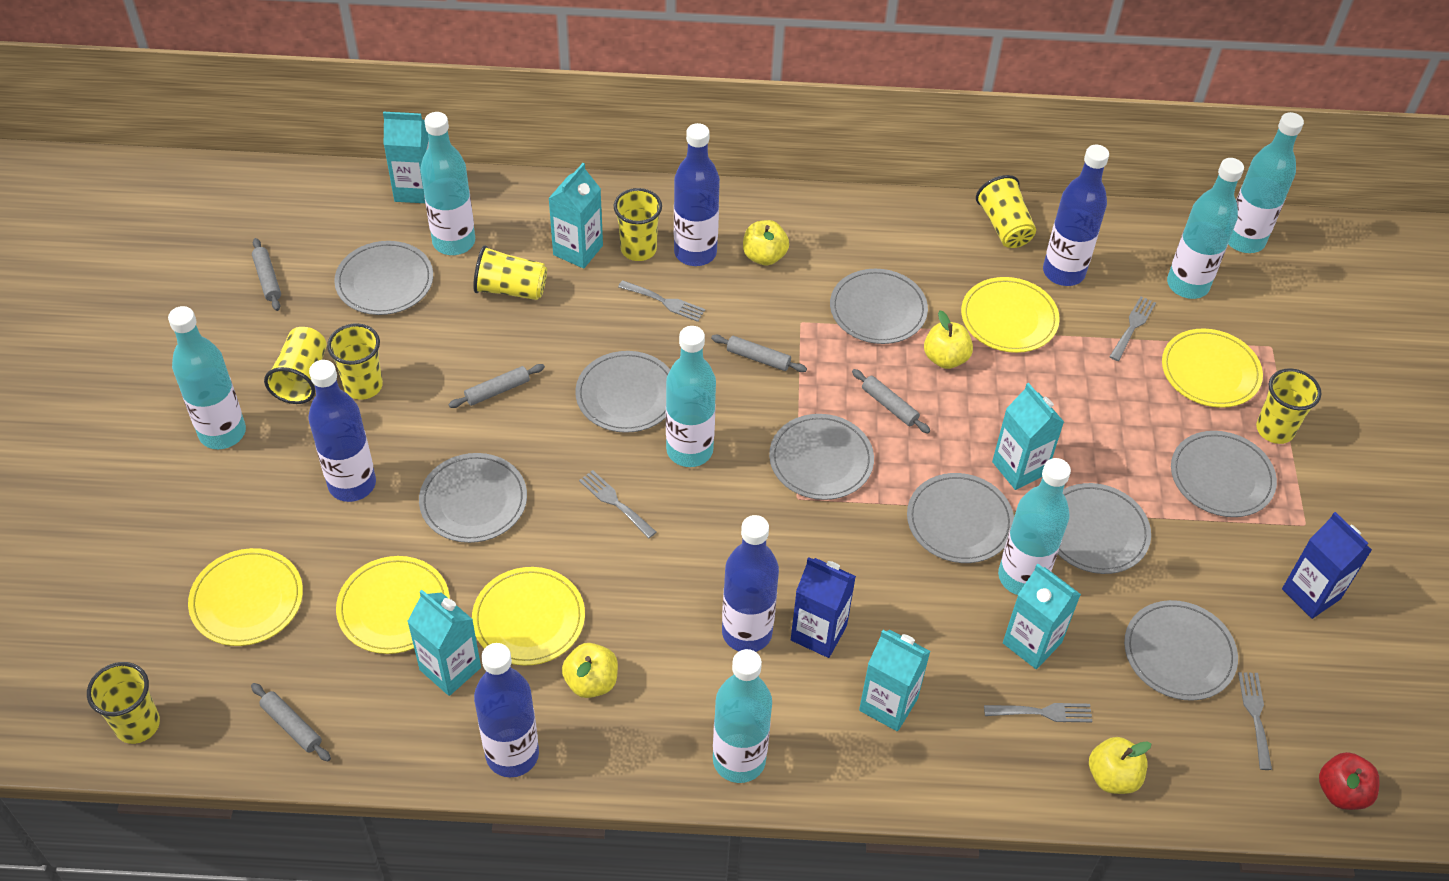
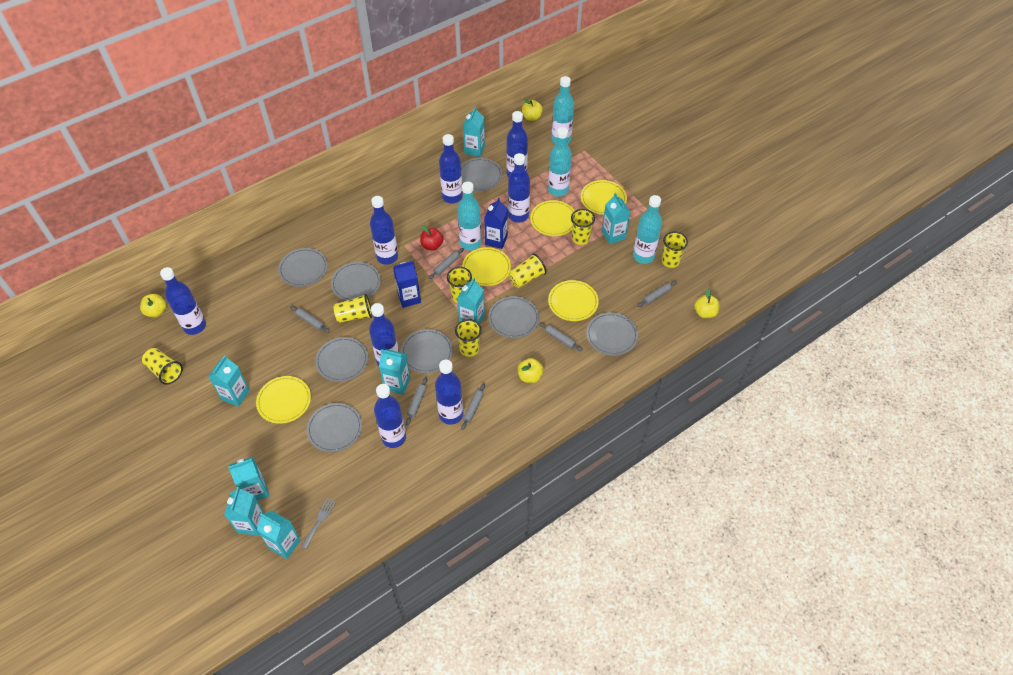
blue bottle: [308,360,376,502] [474,643,539,778] [674,123,720,266] [722,515,779,652] [1043,145,1109,286] = 5 -> [160,267,206,335] [369,303,399,366] [370,196,398,265] [374,384,406,448] [435,360,463,425] [439,134,463,203] [506,111,528,177] [508,153,530,223] = 8
grey fork: [579,470,656,539] [618,280,705,322] [984,703,1093,722] [1109,296,1156,361] [1238,672,1272,770] = 5 -> [301,498,336,549] = 1
grey plate: [334,241,433,315] [419,453,527,543] [575,351,670,433] [769,414,874,500] [830,269,928,344] [907,473,1014,563] [1058,483,1151,574] [1124,600,1238,701] [1171,431,1277,517] = 9 -> [278,248,328,287] [307,403,362,452] [315,337,368,382] [331,262,381,301] [401,329,453,374] [461,158,503,191] [488,296,539,338] [586,312,638,356] = 8
grey rolling pin: [251,683,331,762] [252,238,281,311] [448,364,545,408] [711,335,807,372] [852,369,930,433] = 5 -> [290,306,330,333] [406,377,427,425] [429,248,464,279] [461,383,485,430] [539,322,583,351] [638,281,677,307] = 6
turquoise bottle: [168,306,246,449] [420,112,475,255] [666,326,716,467] [713,649,772,783] [998,458,1071,595] [1167,158,1244,299] [1228,112,1304,253] = 7 -> [458,182,481,251] [548,127,572,197] [552,76,574,144] [633,195,662,264] = 4
turquoise carton: [383,111,429,203] [407,590,481,696] [548,163,603,269] [859,630,931,731] [992,383,1064,490] [1003,564,1081,669] = 6 -> [209,355,250,407] [224,487,265,536] [228,457,269,501] [257,510,301,559] [379,349,410,395] [457,278,485,324] [463,106,485,157] [602,193,630,244] = 8

